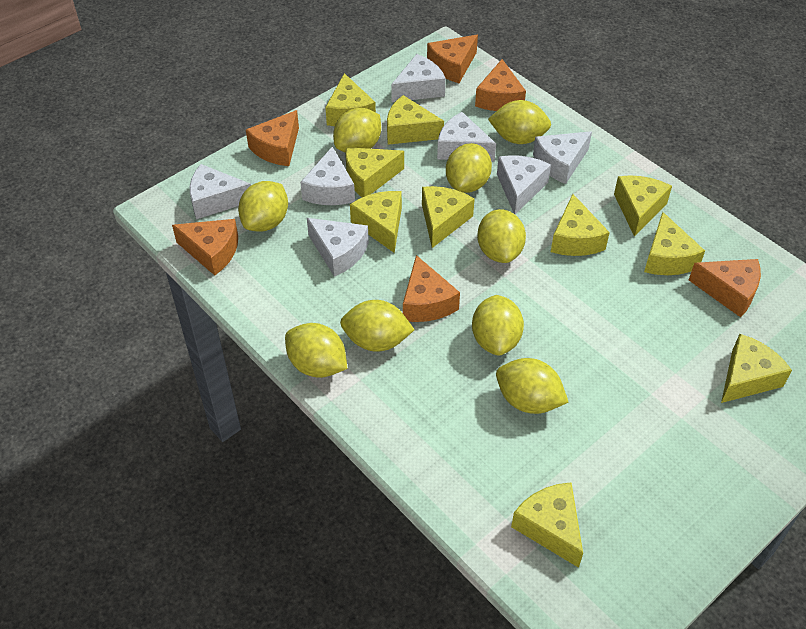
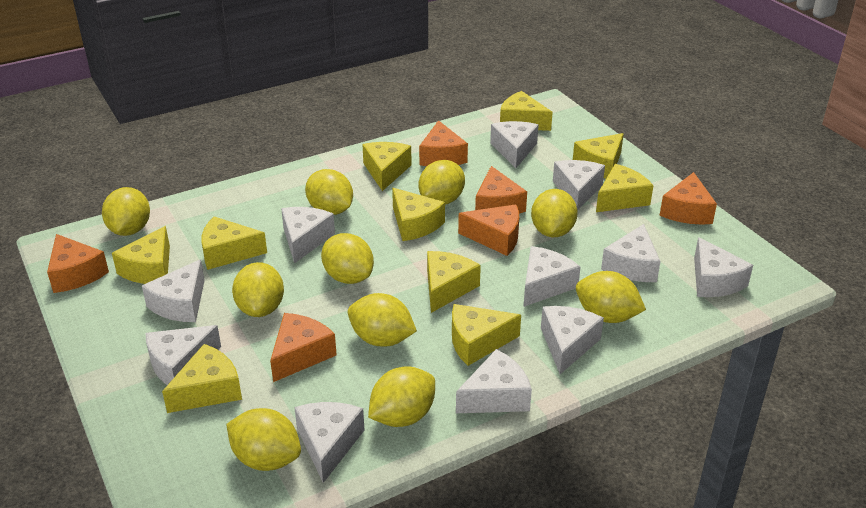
white cheese: [190,164,251,219] [300,147,355,205] [307,218,369,277] [391,54,446,102] [437,112,496,162] [497,155,551,214] [533,131,592,184] = 7 -> [142,259,205,322] [146,325,221,385] [281,207,335,264] [294,402,365,483] [456,349,532,413] [490,121,539,168] [523,246,581,307] [541,306,604,374] [553,160,605,210] [601,224,661,282] [694,237,753,297] = 11
yellow lemon: [238,181,288,232] [285,323,347,378] [333,108,381,153] [340,300,415,352] [446,143,492,193] [472,295,524,356] [477,209,526,263] [488,100,551,144] [496,358,569,414] = 9 -> [102,187,150,236] [226,408,301,471] [232,262,284,317] [305,169,353,215] [321,233,374,284] [348,293,417,347] [368,366,435,427] [419,160,465,205] [531,189,578,237] [576,271,646,323] = 10

